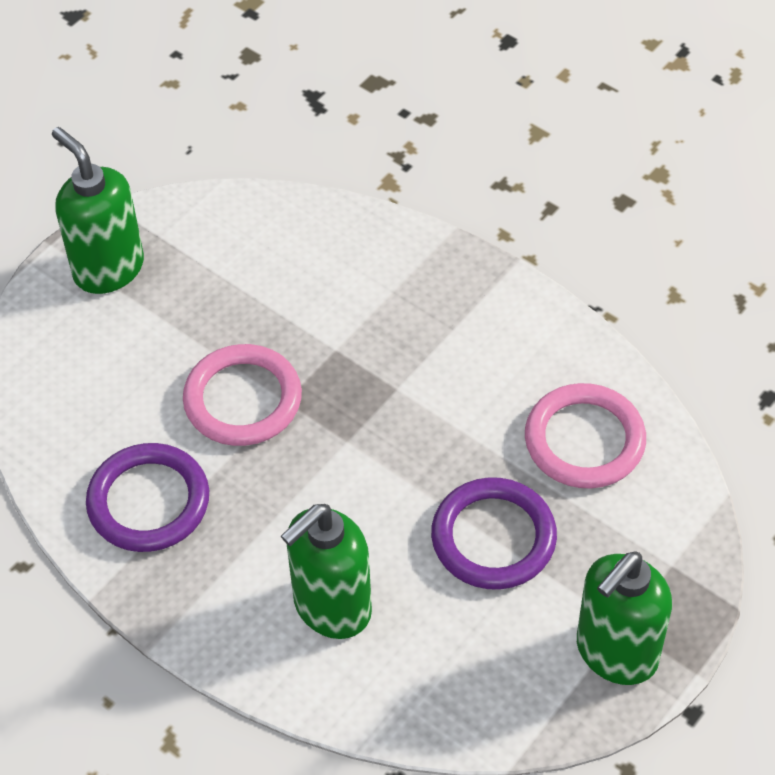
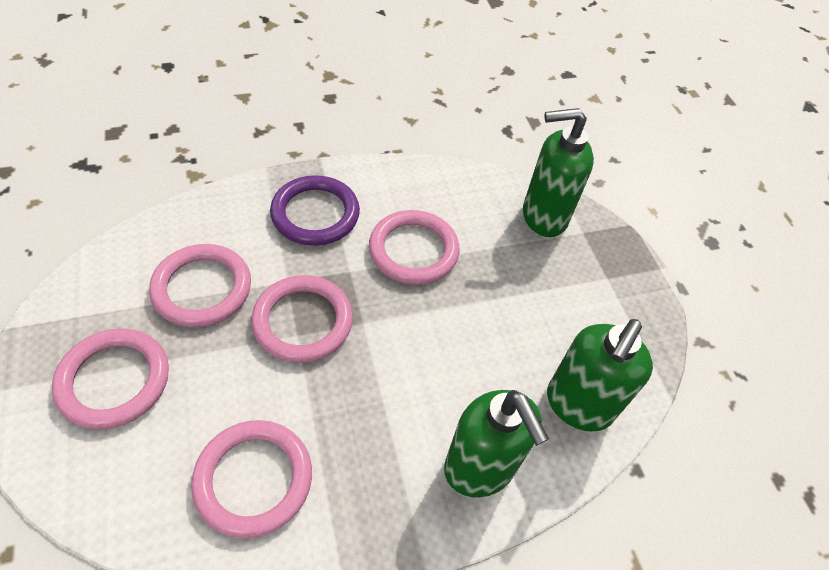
pink ring: [183,344,302,446] [525,383,646,488] = 2 -> [52,328,169,429] [149,244,251,327] [191,420,312,538] [251,275,353,363] [369,210,460,285] = 5
purple ring: [86,443,209,552] [431,477,557,590] = 2 -> [270,175,360,246] = 1

